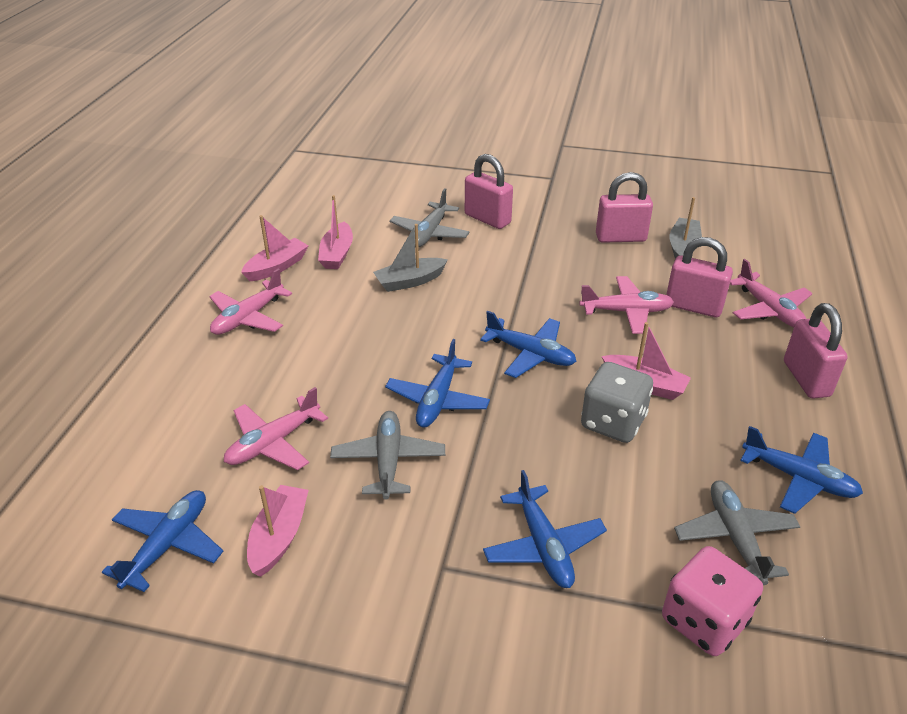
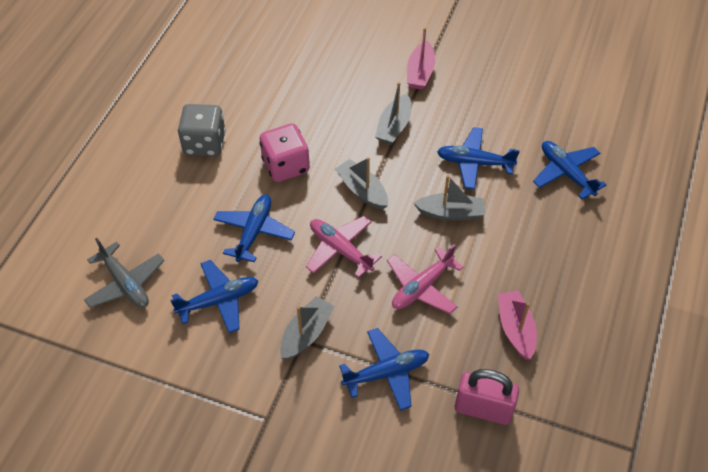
grey boat: [373,224,448,292] [669,197,702,259] = 2 -> [280,296,334,360] [335,157,388,210] [375,82,411,145] [413,175,485,221] = 4
grey plane: [330,411,445,500] [390,188,470,248] [674,480,800,585] = 3 -> [84,238,164,308] = 1
pink boat: [241,215,308,281] [247,485,309,577] [318,195,353,269] [602,322,691,400] = 4 -> [407,28,435,90] [498,291,537,360] = 2
pink padlock: [465,154,513,229] [596,172,653,243] [666,237,733,317] [784,303,847,399] = 4 -> [455,369,519,425] = 1
pink plane: [209,268,292,335] [224,387,328,470] [579,276,674,334] [730,259,812,327] = 4 -> [306,216,382,278] [387,244,464,314] = 2

